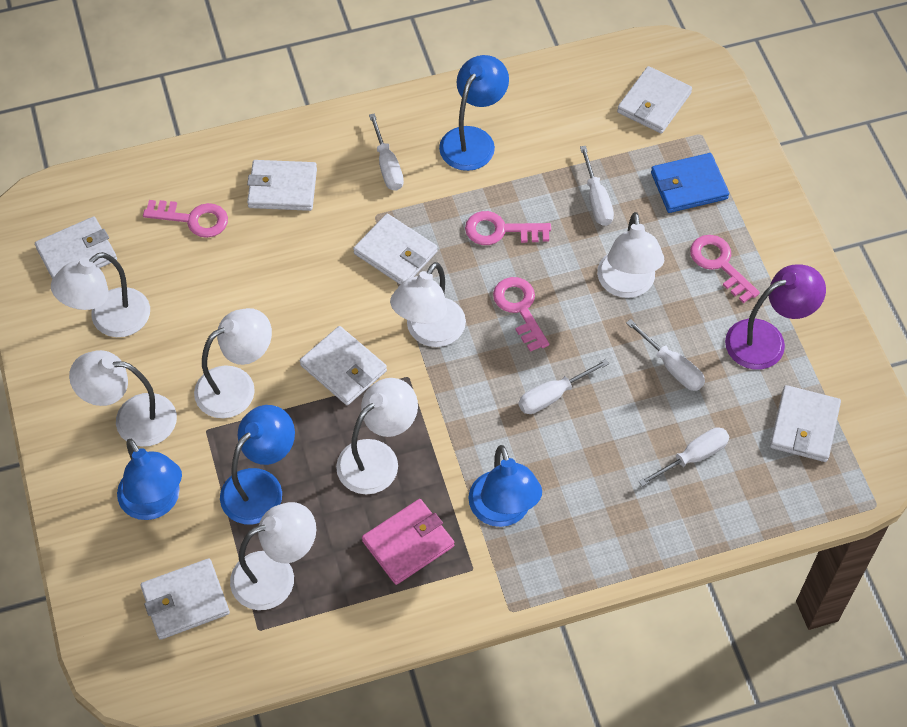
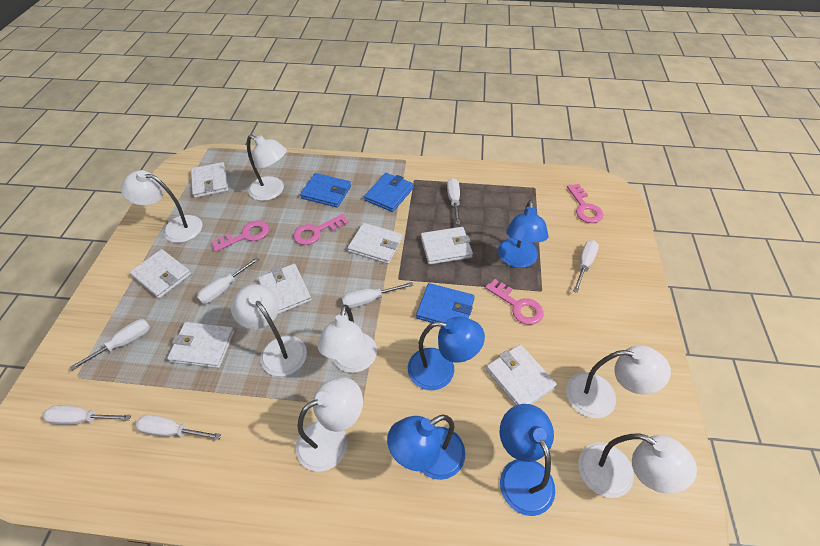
blue wallet: [651,153,729,213] = 1 -> [300,173,351,207] [364,173,414,212] [416,283,475,323] = 3
pink wallet: [362,499,454,585] = 1 -> none = 0
purple lamp: [725,264,826,370] = 1 -> none = 0
white screwdriver: [369,113,404,191] [518,359,609,414] [580,146,614,226] [626,319,705,391] [639,427,729,487] = 5 -> [43,405,131,425] [70,319,150,371] [136,415,222,440] [197,257,259,304] [342,282,413,308] [447,178,460,225] [573,240,599,293] = 7

